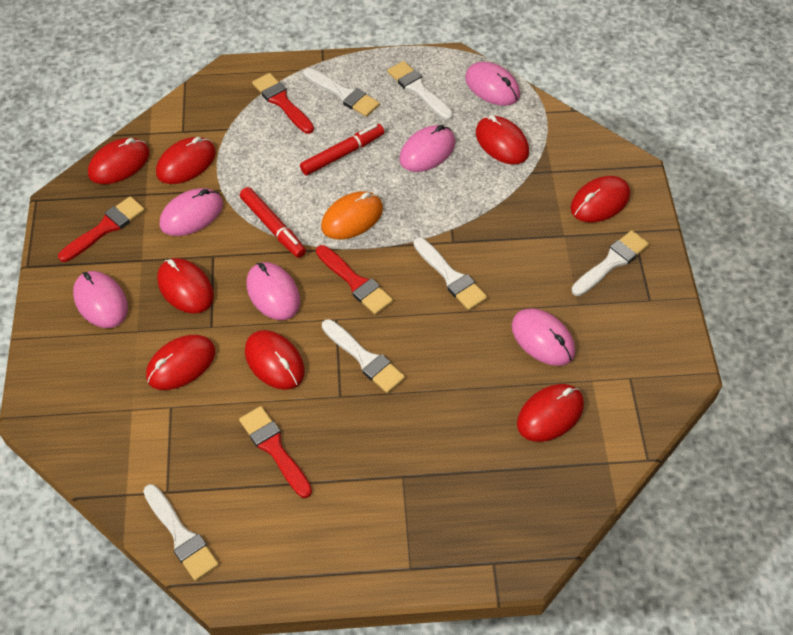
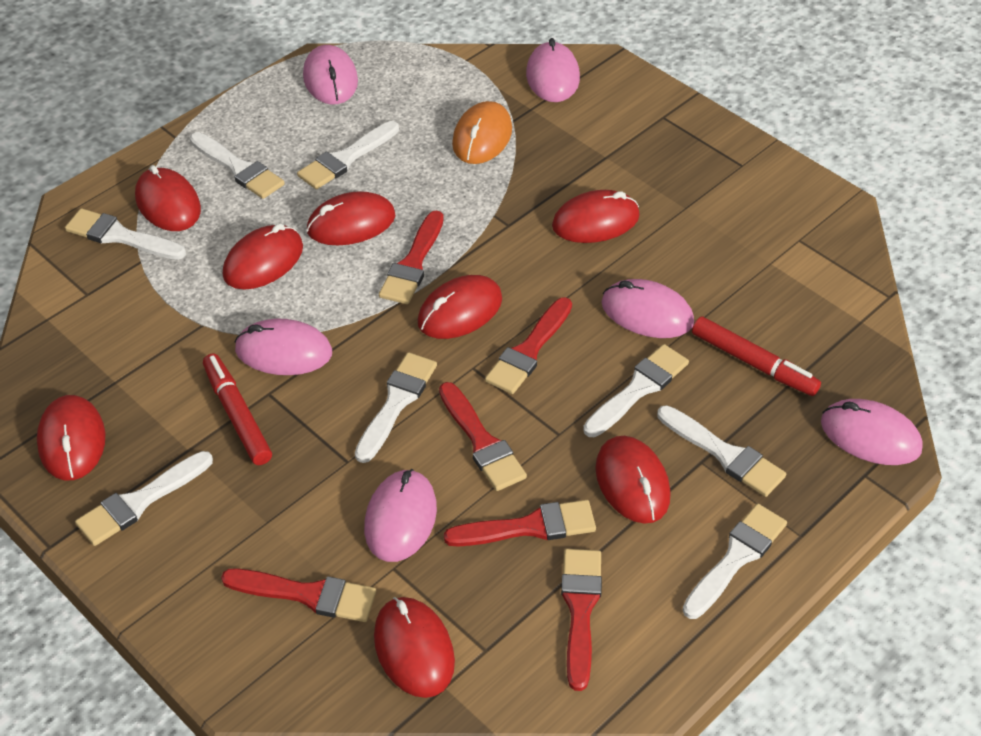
red brush: [58,196,145,262] [239,406,312,498] [252,73,314,134] [316,245,393,315] = 4 -> [221,569,376,622] [379,211,444,304] [439,382,527,491] [444,500,596,547] [485,297,572,394] [561,549,602,691] = 6
white brush: [143,484,219,581] [303,68,380,117] [322,319,405,393] [387,61,453,120] [413,237,487,310] [571,230,649,296] = 6 -> [65,208,186,260] [75,451,213,546] [190,132,285,199] [297,121,399,189] [355,352,437,463] [583,344,689,437] [657,405,786,497] [683,504,787,619] = 8

